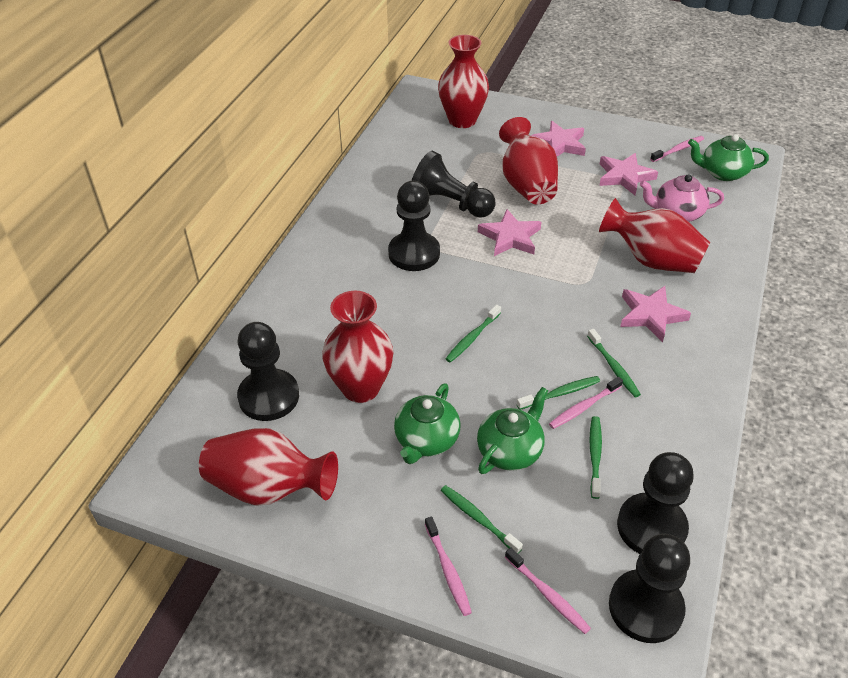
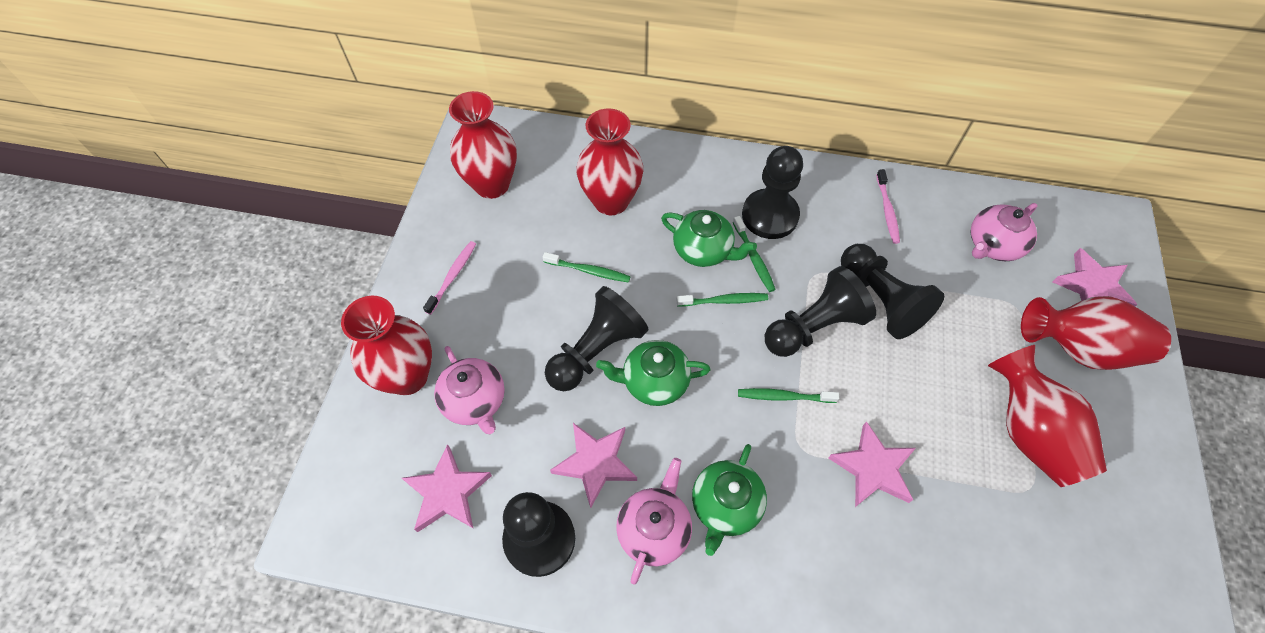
green toothbrush: [441,485,523,553] [445,304,501,363] [516,376,600,410] [587,329,641,397] [589,416,602,499] = 5 -> [543,252,631,283] [676,293,768,306] [733,216,776,292] [738,388,839,403] = 4
pink teapot: [640,174,724,222] = 1 -> [434,346,505,434] [616,458,692,585] [971,203,1037,261] = 3
pink toothbrush: [425,517,472,616] [505,548,591,634] [549,377,623,429] [650,136,704,162] = 4 -> [423,241,476,315] [876,169,900,244] = 2

